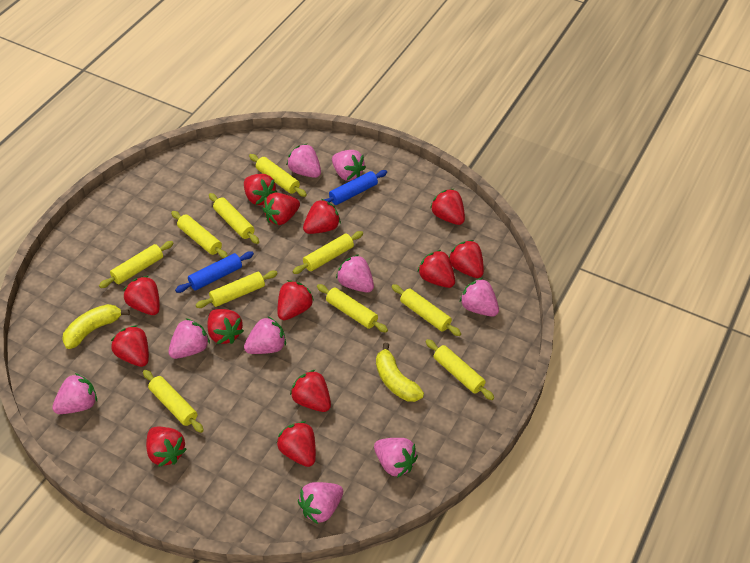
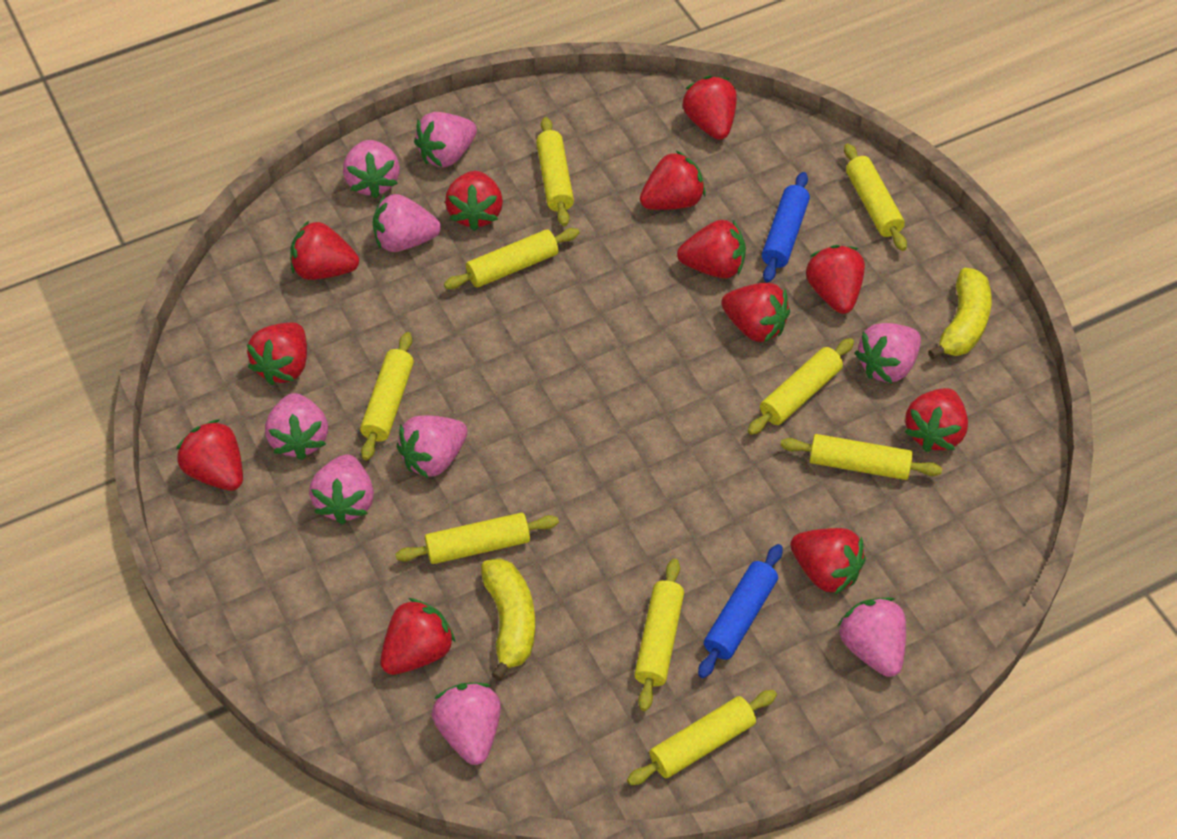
red strawberry: [111,325,149,367] [123,276,160,315] [146,427,187,467] [207,309,244,344] [244,174,277,205] [263,193,300,225] [277,280,314,320] [277,421,316,467] [290,370,331,412] [303,199,341,234] [417,250,455,288] [430,189,465,225] [449,240,484,278] = 13 -> [176,419,243,491] [247,322,307,385] [290,221,359,280] [380,598,455,675] [445,171,503,231] [640,151,706,210] [677,220,746,278] [683,76,737,140] [721,283,790,343] [790,528,866,594] [806,245,865,314] [904,388,968,452] = 12
yellow rolling pin: [99,241,174,288] [143,370,204,433] [171,211,228,258] [196,271,278,308] [209,193,259,244] [249,154,307,197] [292,231,363,274] [317,284,388,332] [391,284,461,336] [426,339,494,400] = 10 -> [360,332,414,461] [395,513,559,564] [444,228,579,289] [536,117,574,226] [627,690,777,785] [634,559,684,711] [748,338,854,435] [780,434,942,480] [844,143,907,251] = 9

